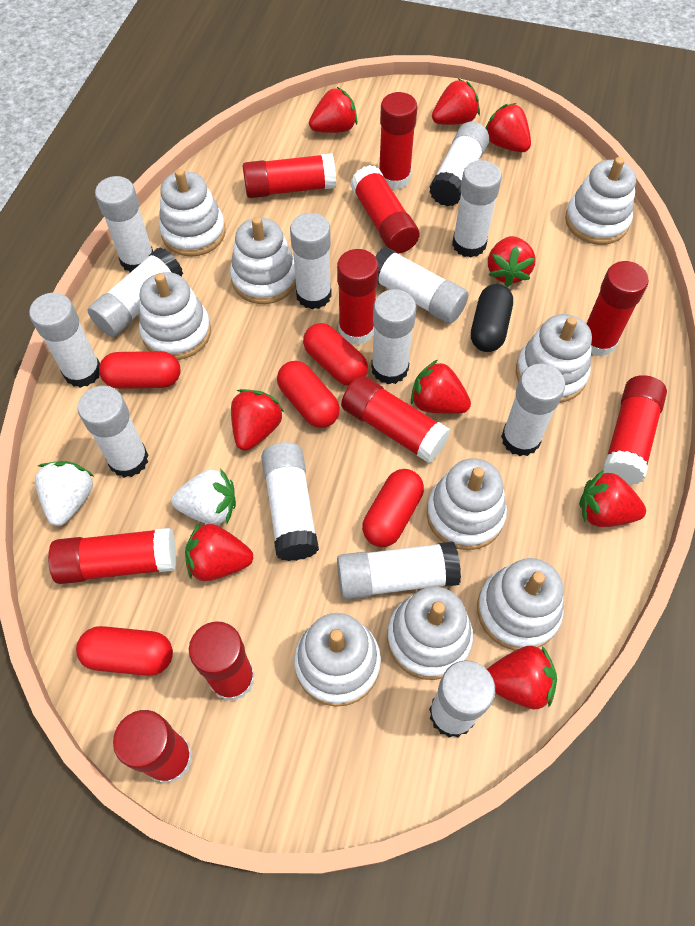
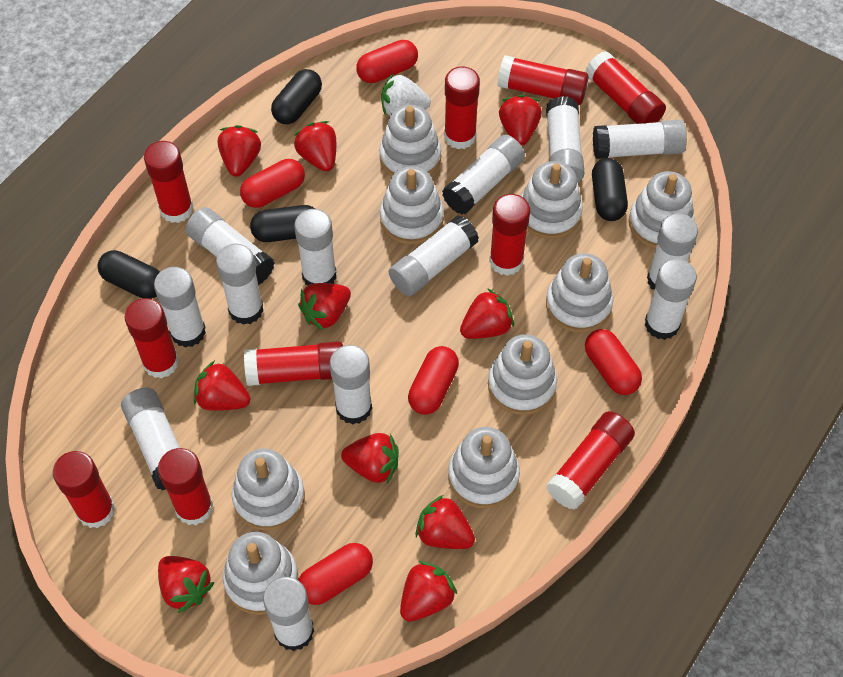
black capsule: [471,284,513,352] = 1 -> [97,250,160,299] [250,205,315,242] [271,69,322,124] [592,158,628,221] = 4
red strawberry: [185,523,253,581] [231,389,284,451] [309,87,358,133] [411,360,471,414] [432,79,480,125] [485,103,531,152] [487,646,557,709] [488,236,536,287] [579,470,646,527] = 9 -> [158,556,214,613] [194,361,250,411] [218,125,261,177] [294,121,336,172] [298,283,351,331] [341,433,399,483] [400,561,457,622] [415,495,475,549] [460,288,514,339] [499,95,542,146] = 10
white strawberry: [35,461,95,526] [171,468,236,525] = 2 -> [381,74,431,116] = 1

